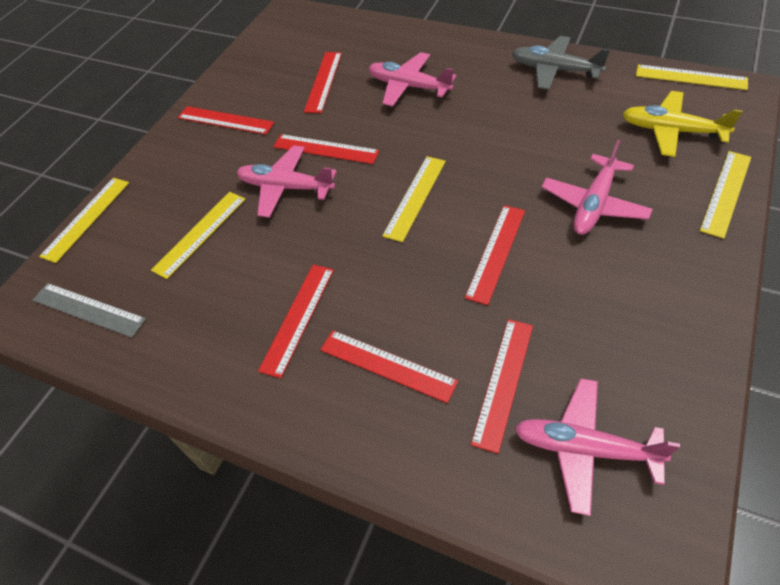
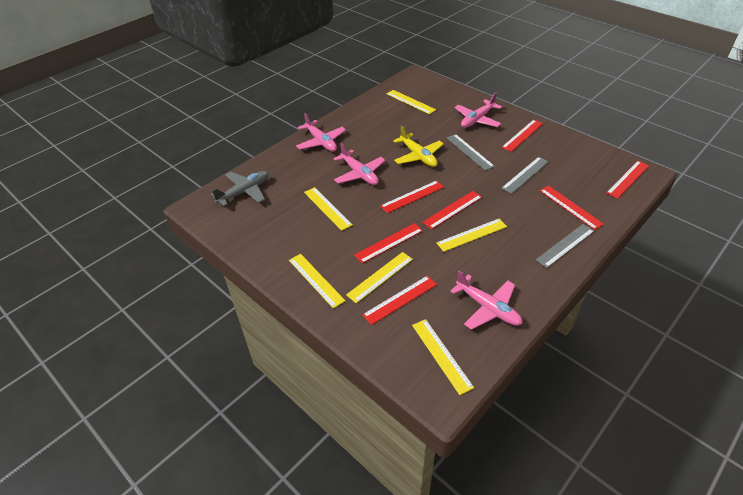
grey ruler: [33,283,146,338] = 1 -> [447,134,495,171] [501,157,549,194] [536,224,594,268] = 3
yellow ruler: [39,178,129,263] [151,192,245,279] [382,156,446,242] [636,64,748,90] [700,151,751,239] = 5 -> [289,254,345,309] [304,187,352,231] [346,252,413,303] [387,90,436,114] [412,319,474,395] [436,219,507,252] = 6

